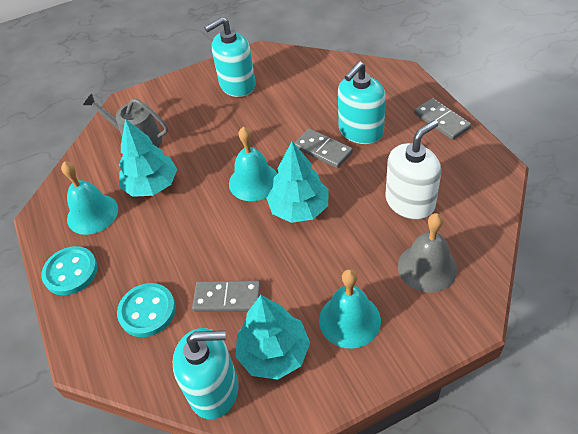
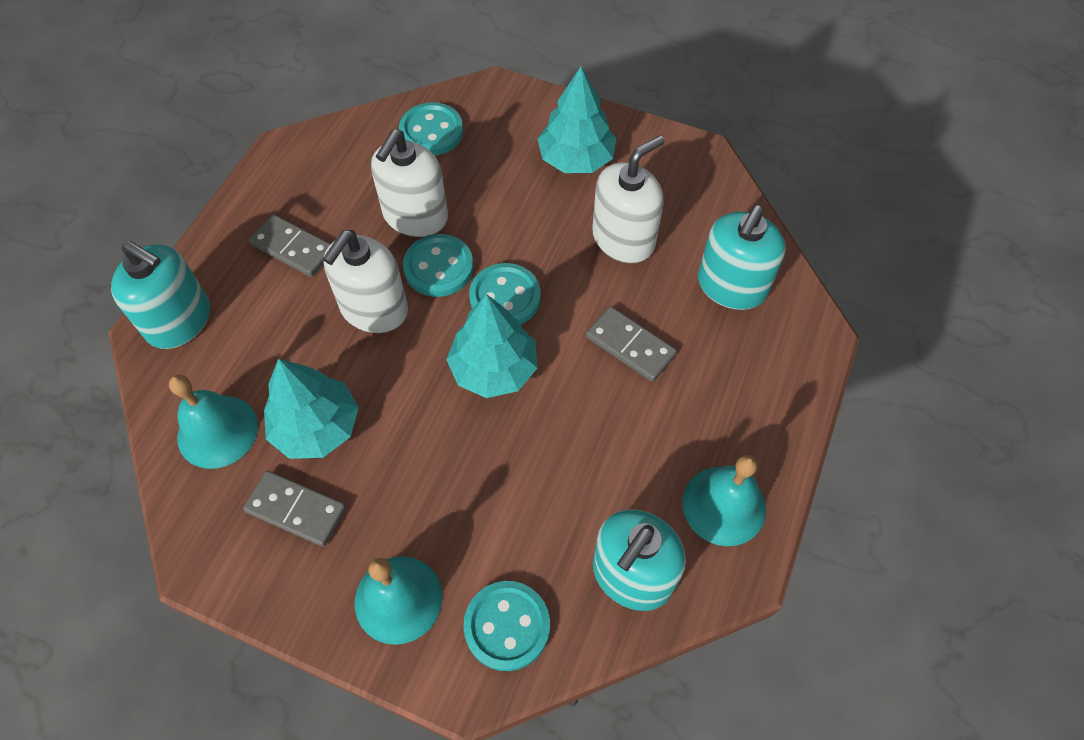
grey bell: [398,213,457,293] = 1 -> none = 0
grey watering can: [83,93,168,147] = 1 -> none = 0
turquoise button: [41,246,98,295] [117,283,176,337] = 2 -> [399,102,463,156] [403,234,474,297] [463,581,550,671] [469,263,540,325] = 4
white soap dispenser: [385,120,441,220] = 1 -> [323,230,408,333] [371,129,448,237] [592,135,664,263] = 3

